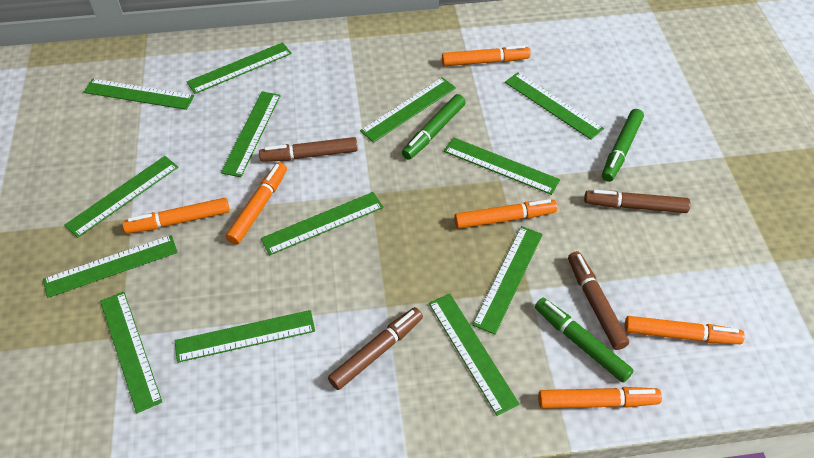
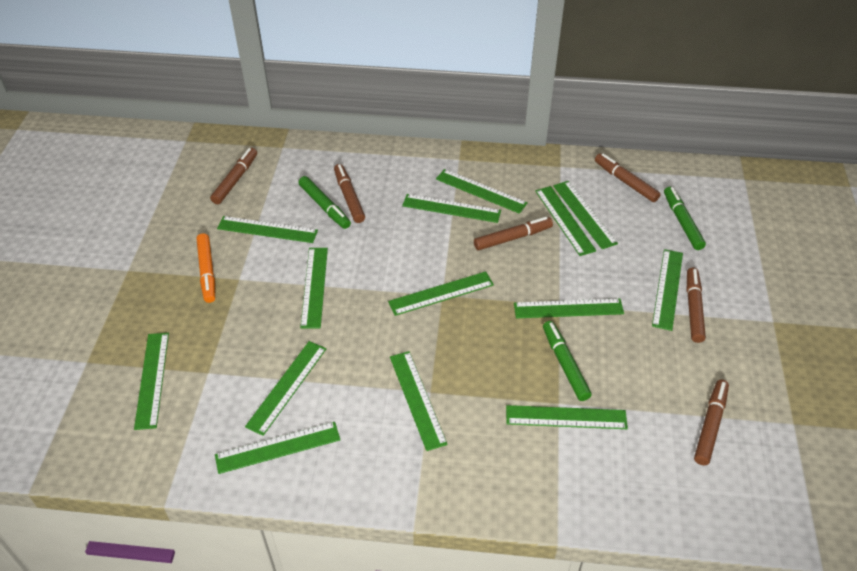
brown marker: [259,137,358,162] [328,307,423,390] [568,251,629,350] [584,190,690,213] = 4 -> [210,148,257,204] [334,164,365,223] [474,217,553,250] [595,153,660,202] [687,268,706,343] [694,380,729,465] = 6
green ruler: [43,235,178,298] [65,156,178,238] [84,79,194,110] [100,292,162,413] [175,310,315,363] [187,42,292,94] [221,91,281,177] [261,192,383,255] [360,77,456,143] [429,294,520,416] [444,137,560,195] [472,226,543,335] [505,72,604,140] = 13 -> [134,333,169,430] [215,422,340,474] [217,216,318,243] [245,341,326,436] [300,248,328,329] [388,271,494,316] [390,351,448,451] [402,194,501,223] [436,169,528,214] [506,405,628,429] [514,298,624,318] [535,186,596,256] [553,181,618,249] [652,249,683,331] = 14
orange marker: [122,198,230,234] [226,162,287,245] [442,45,531,66] [454,199,557,229] [538,387,662,409] [625,316,745,344] = 6 -> [196,233,215,303] = 1

